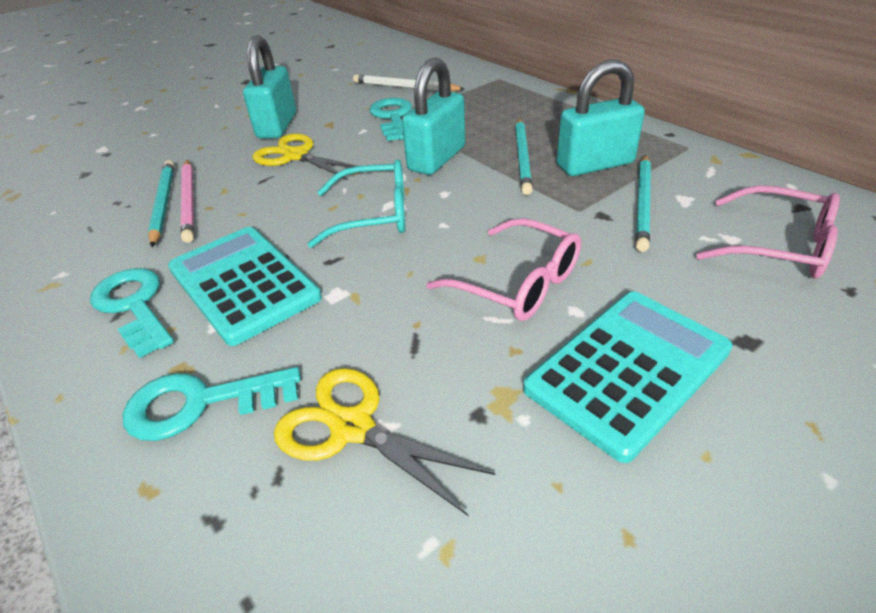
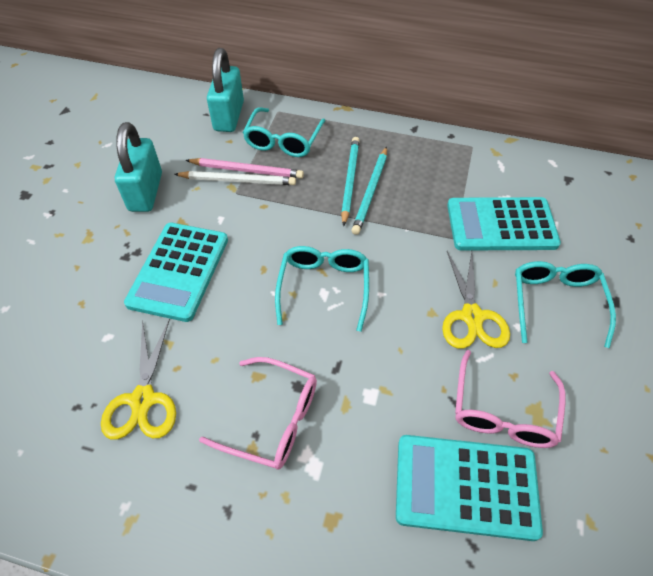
turquoise calculator: [168,227,322,346] [523,291,733,463] = 2 -> [124,222,228,322] [396,435,543,541] [447,197,561,251] = 3
turquoise glasses: [308,159,405,248] = 1 -> [243,107,325,157] [275,246,369,332] [515,261,616,348] = 3
turquoise key: [90,268,174,358] [123,367,301,441] [369,98,412,141] = 3 -> none = 0
turquoise padlock: [243,35,296,139] [402,57,465,175] [557,59,645,176] = 3 -> [115,122,162,212] [207,48,244,132] = 2
turquoise pencil: [148,160,174,247] [515,118,533,195] [636,155,651,252] = 3 -> [341,137,360,226] [351,147,387,235] = 2

